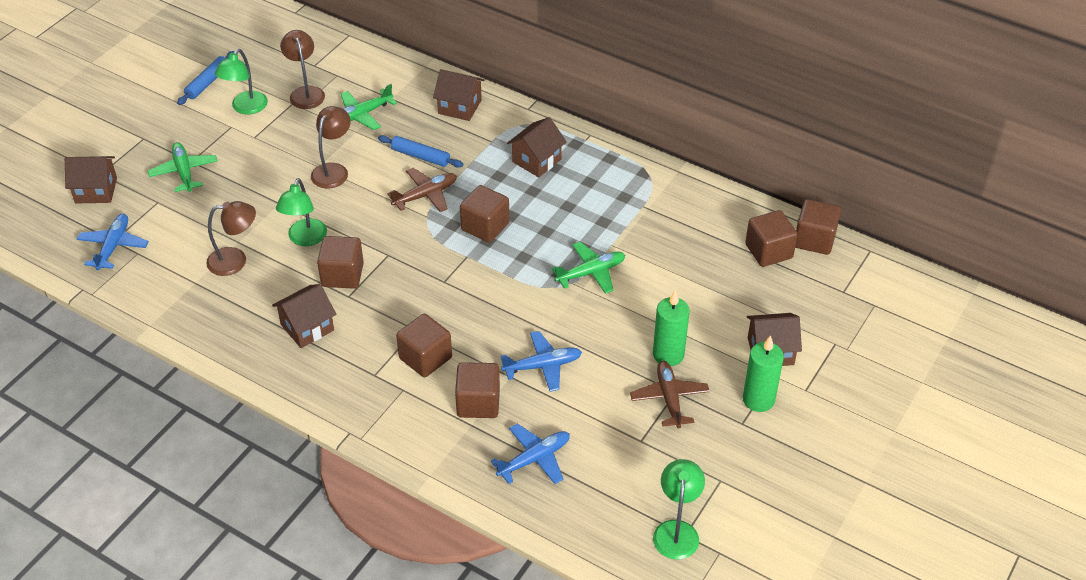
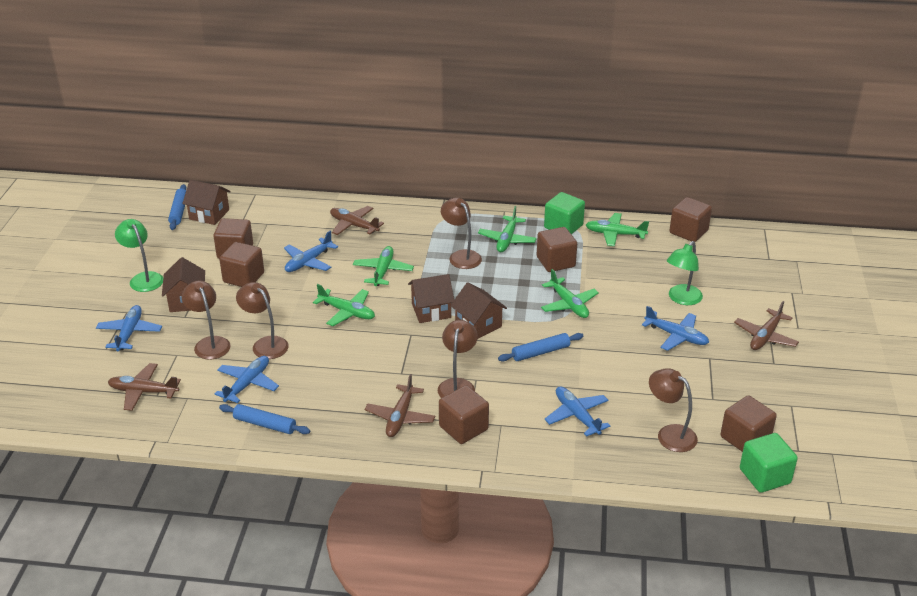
blue plane: [77,214,149,270] [491,424,570,484] [501,331,582,392] = 3 -> [96,305,162,351] [215,356,279,403] [284,231,338,272] [544,386,610,437] [642,306,709,351] = 5
blue rolling pin: [177,51,235,105] [378,135,463,167] = 2 -> [168,184,186,230] [219,404,310,434] [498,333,583,361] = 3
brown house: [65,156,117,203] [272,284,336,348] [433,69,485,121] [507,117,566,177] [747,313,802,366] = 5 -> [162,257,205,312] [182,180,231,225] [408,274,454,323] [450,282,507,339] = 4
brown lamp: [206,201,256,276] [280,30,325,109] [311,106,351,188] = 3 -> [182,281,230,360] [236,282,289,359] [438,320,478,398] [441,198,482,269] [649,368,698,452] = 5
brown plane: [387,168,457,212] [630,361,710,429] = 2 -> [108,363,181,411] [330,206,384,235] [365,374,435,437] [734,301,799,350] = 4
green candle: [653,290,690,366] [743,335,784,412] = 2 -> none = 0
green cube: none = 0 -> [544,192,585,234] [740,433,798,493] = 2
green lamp: [215,49,268,114] [276,178,327,246] [653,459,705,559] = 3 -> [115,219,163,292] [667,241,703,305] = 2
green plane: [148,142,218,192] [341,84,397,130] [551,242,625,294] = 3 -> [313,284,375,326] [353,246,414,286] [478,206,537,252] [541,269,599,318] [586,213,649,246] = 5

